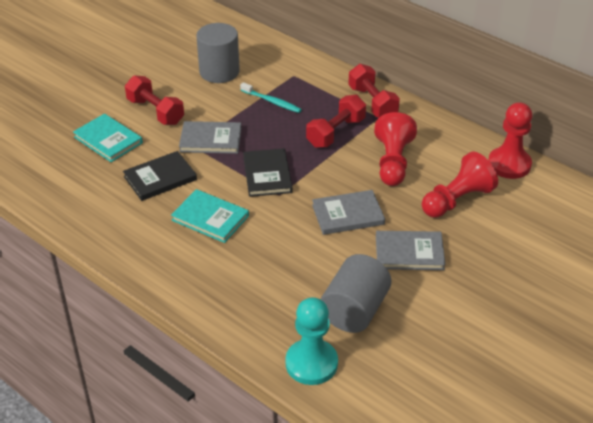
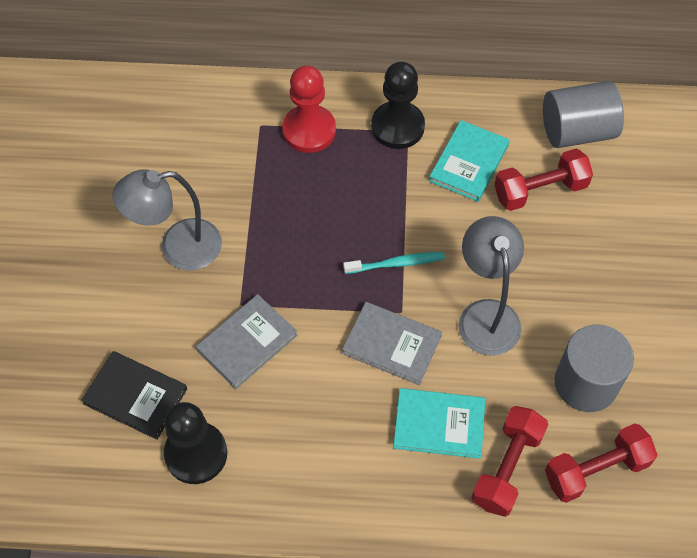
black book: [123,151,197,201] [243,148,293,197] = 2 -> [81,351,187,440] = 1
black pawn: none = 0 -> [164,402,227,484] [371,62,425,149] = 2
grey book: [179,121,241,154] [312,190,385,235] [376,231,446,270] = 3 -> [196,294,297,389] [342,302,442,385] = 2
grey lamp: none = 0 -> [113,169,222,271] [459,216,524,356] = 2
red pawn: [374,112,417,186] [422,152,498,218] [488,102,532,179] = 3 -> [282,65,336,153] = 1
turquoise pawn: [285,297,338,385] = 1 -> none = 0

